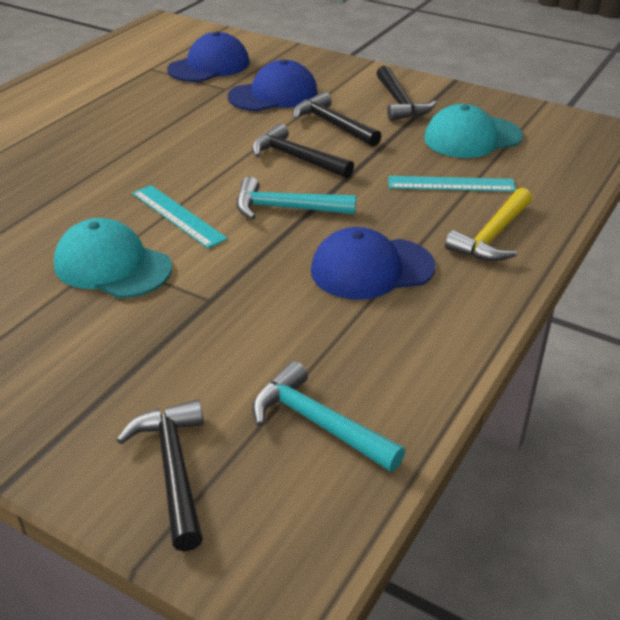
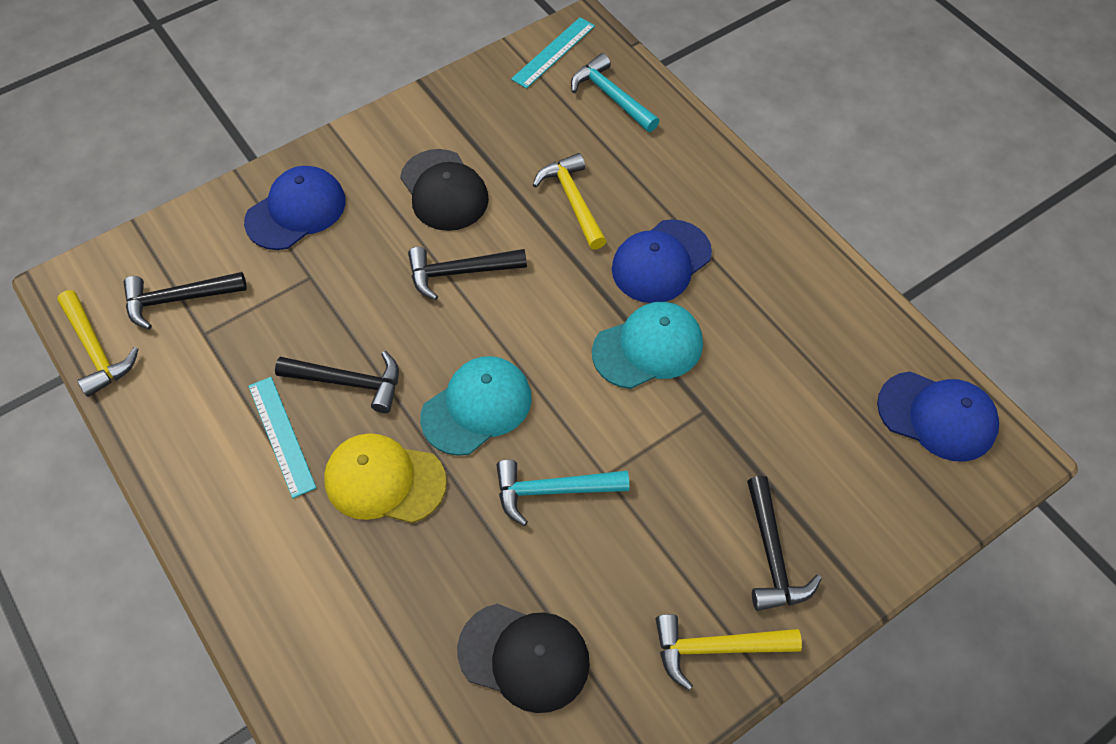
black cap: none = 0 -> [400,149,489,231] [457,604,590,713] = 2
yellow cap: none = 0 -> [324,433,447,523] = 1
yellow hammer: [445,188,532,261] = 1 -> [57,290,139,397] [533,153,606,250] [656,614,802,690] = 3

